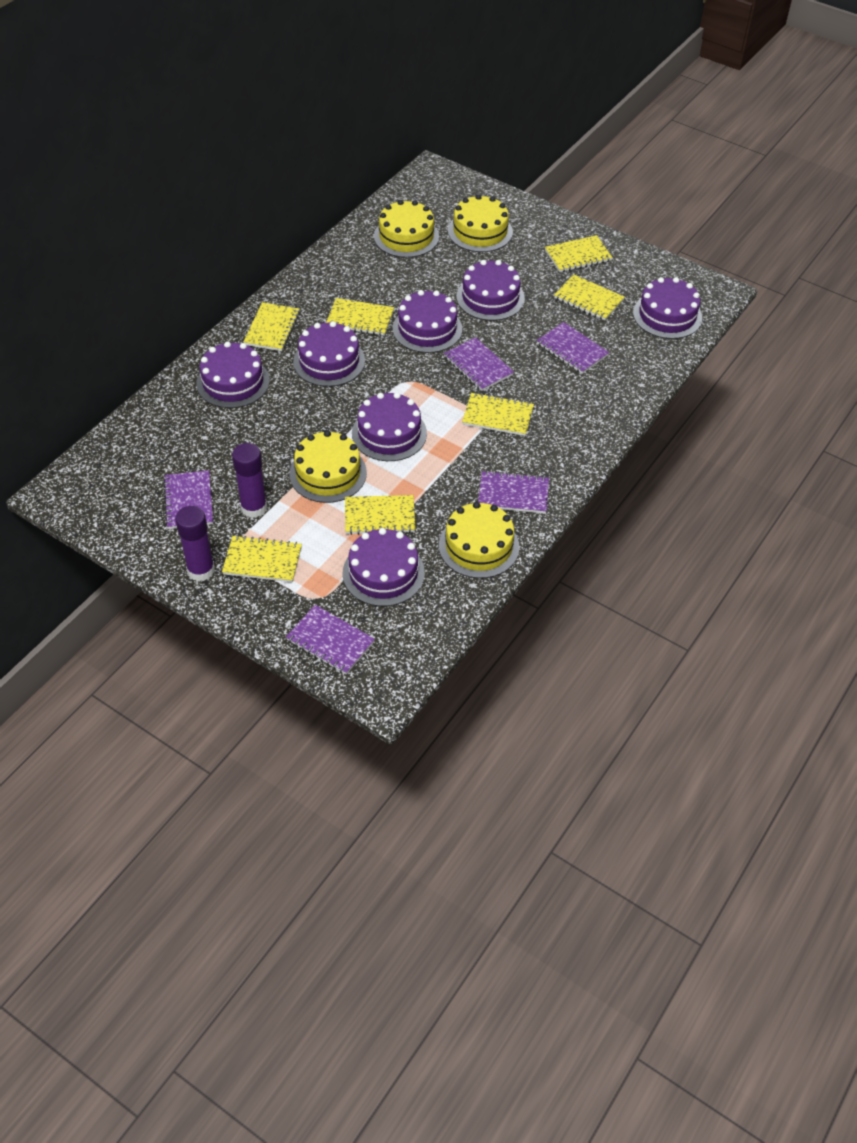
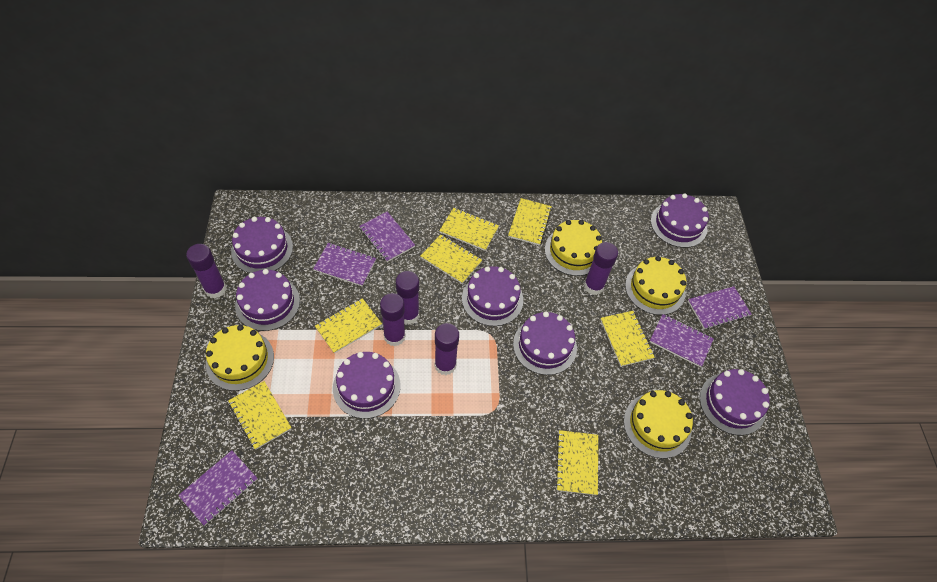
purple glue stick: [175,506,215,581] [232,443,267,518] = 2 -> [186,244,226,298] [380,293,406,346] [396,271,419,324] [434,323,459,375] [584,242,618,295] = 5

